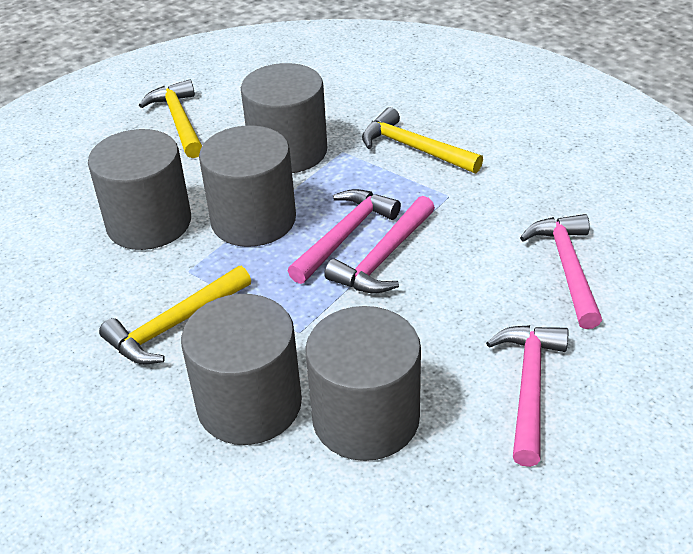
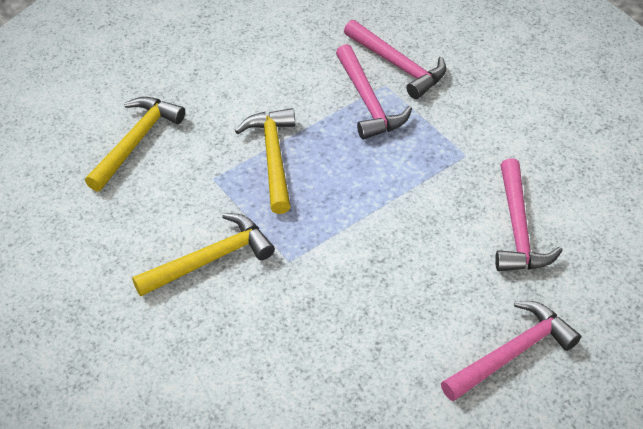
grey cylinder: [88,129,191,250] [181,294,302,445] [199,125,296,247] [241,63,327,173] [305,306,421,461] = 5 -> none = 0

